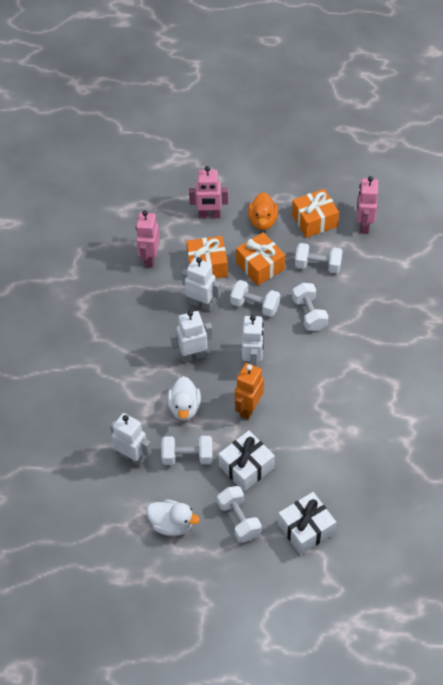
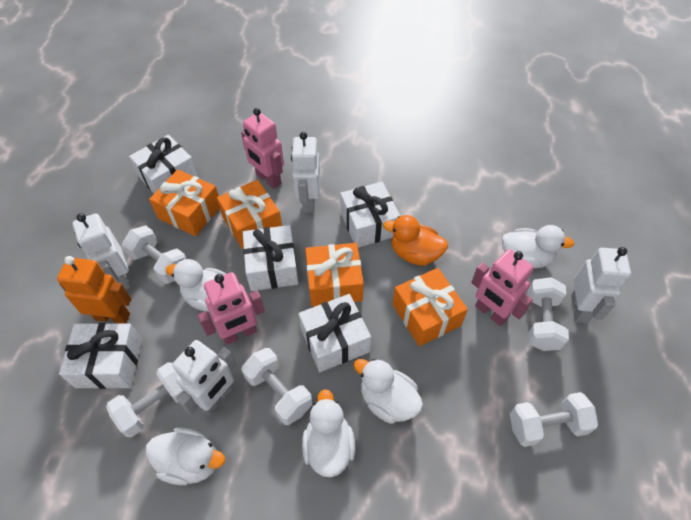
orange gift: [186,236,228,278] [236,232,285,286] [292,189,339,238] = 3 -> [149,169,220,236] [217,180,282,249] [305,243,364,307] [392,268,468,346] = 4
white duck: [147,499,200,536] [167,376,201,421] = 2 -> [146,427,225,485] [166,259,226,312] [302,389,355,477] [354,359,423,424] [502,225,574,268] = 5
white gift: [218,430,275,492] [278,492,336,555] = 2 -> [59,323,142,389] [129,135,198,193] [243,225,298,291] [298,294,371,372] [340,182,400,248] = 5

